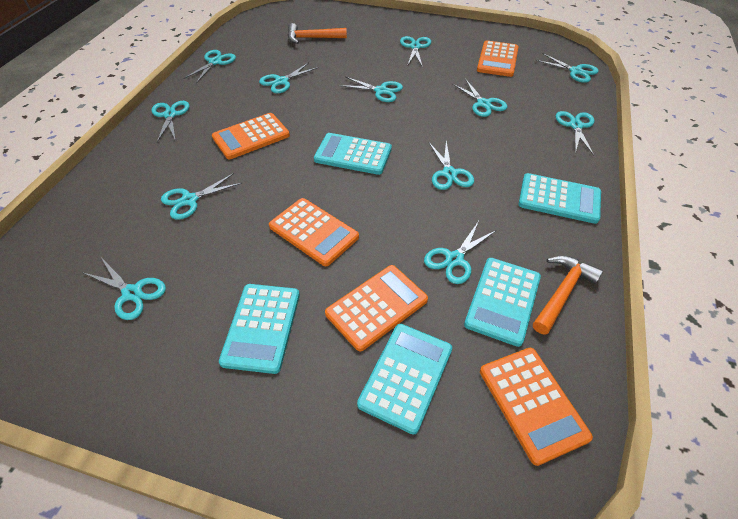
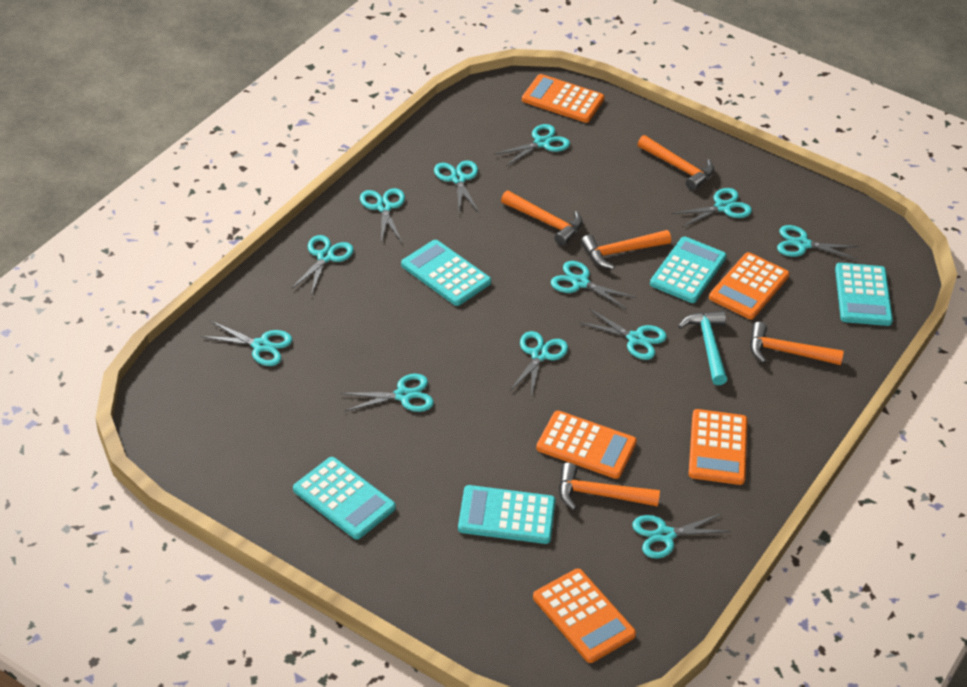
orange hammer: [288,23,347,44] [533,256,603,335] = 2 -> [501,190,582,246] [559,462,660,510] [581,230,671,269] [638,135,714,190] [750,322,844,365] = 5
turquoise hammer: none = 0 -> [678,311,727,385] = 1

